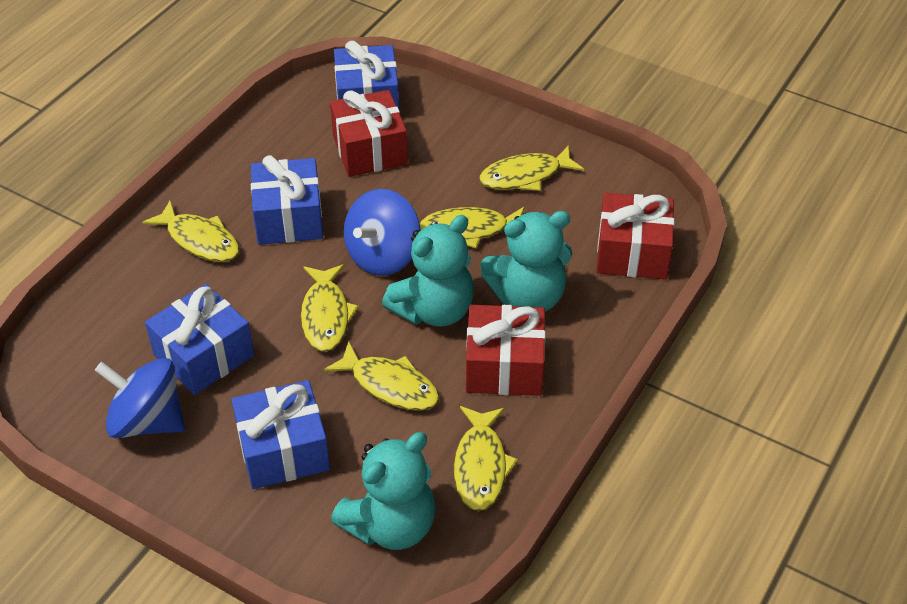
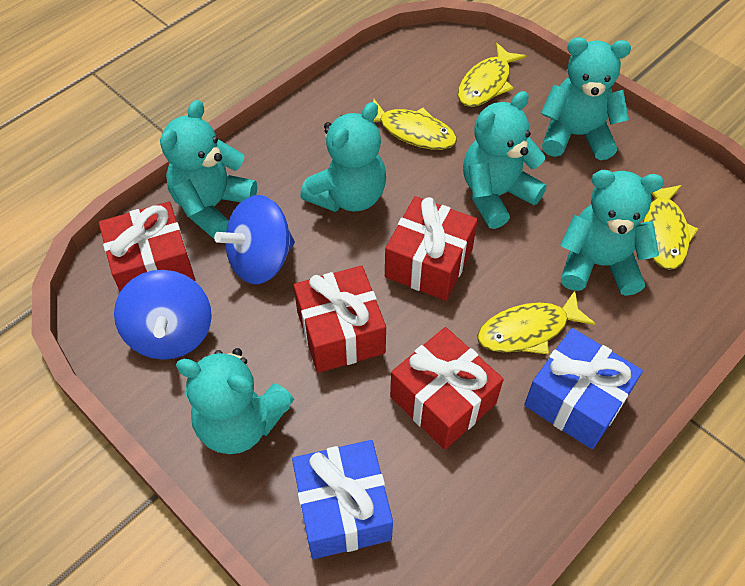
blue gift: [145,284,254,395] [231,380,330,489] [251,155,323,245] [334,41,399,109] = 4 -> [292,440,393,559] [524,328,643,449] = 2
red gift: [330,90,408,177] [466,305,546,396] [597,193,674,280] = 3 -> [99,202,195,292] [293,266,386,373] [385,196,478,301] [390,327,504,450] = 4
turquoise teddy bear: [331,432,436,550] [382,215,474,327] [480,211,572,312] = 3 -> [160,100,257,240] [176,348,294,454] [300,102,386,212] [463,91,547,229] [541,37,631,160] [560,170,664,296] = 6
yellow fish: [142,200,240,262] [301,264,359,352] [324,341,440,411] [419,207,525,248] [454,406,518,511] [479,145,584,191] = 6 -> [373,99,457,150] [458,43,526,107] [477,291,596,354] [643,185,698,270] = 4

